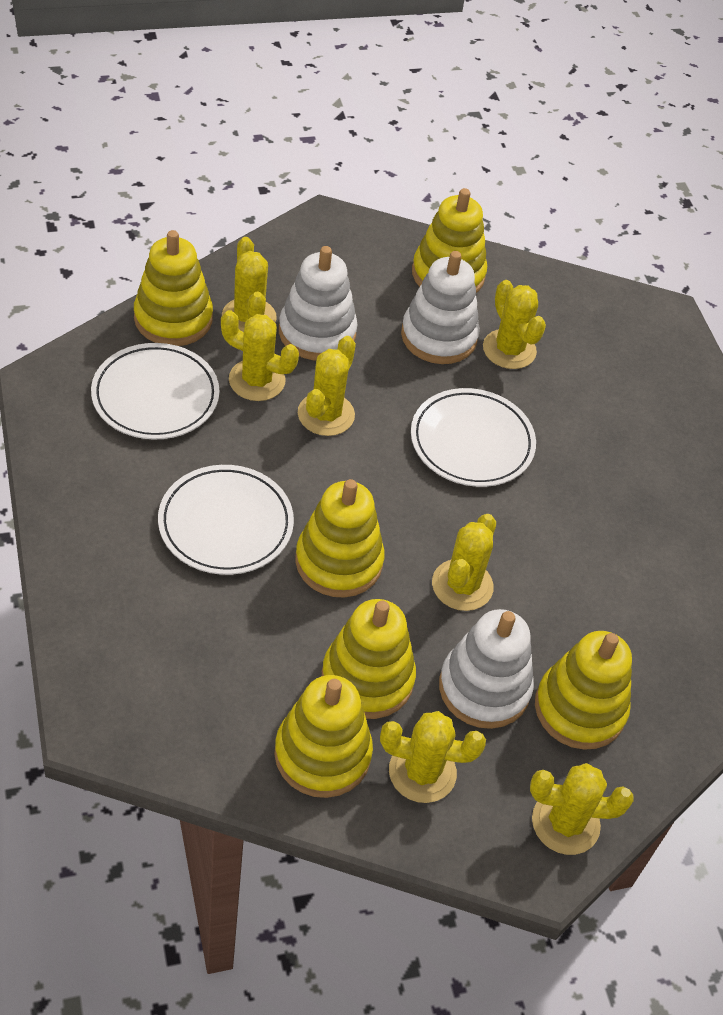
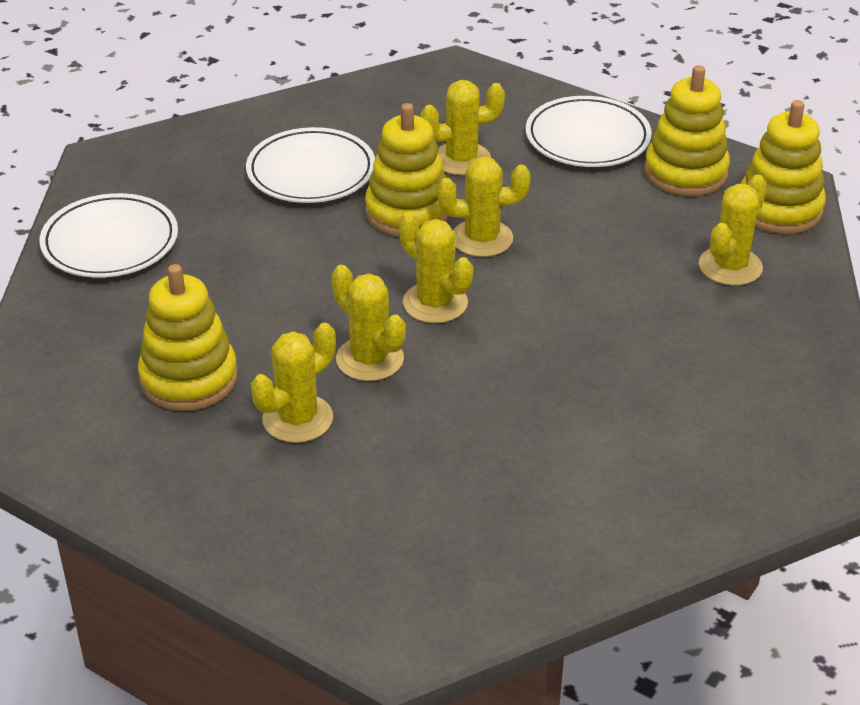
white stacking toy: [279,246,357,360] [401,251,480,364] [439,609,534,729] = 3 -> none = 0
yellow cactus: [221,310,299,401] [222,237,277,332] [298,336,356,436] [380,711,486,803] [432,514,496,611] [483,280,546,369] [530,763,634,855] = 7 -> [251,323,336,443] [331,265,406,381] [399,212,473,323] [420,80,505,175] [437,157,531,257] [699,175,767,286] = 6
yellow stacking toy: [134,230,213,346] [274,675,373,798] [295,479,385,598] [322,599,416,719] [412,188,487,293] [535,631,632,750] = 6 -> [138,264,238,411] [365,103,450,237] [644,65,730,196] [740,100,826,234] = 4

